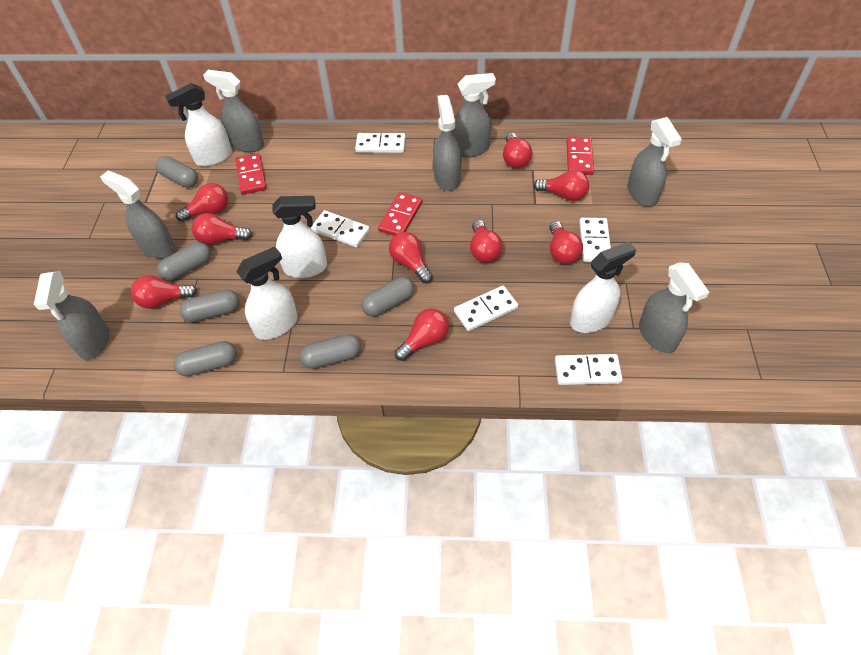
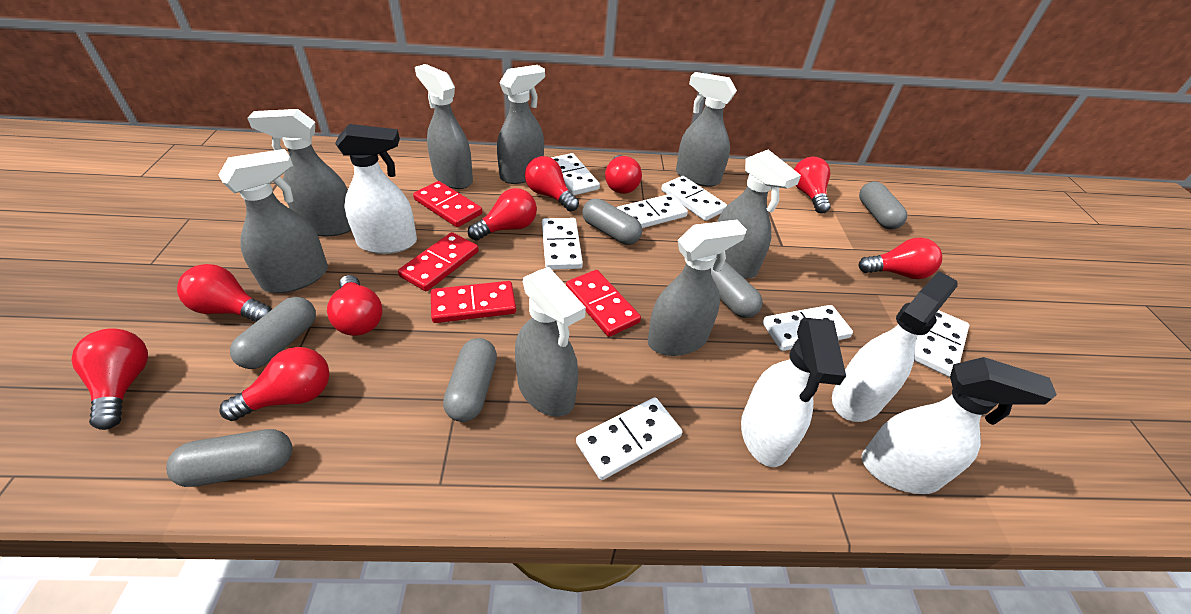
grey spray bottle: [34,271,109,360] [100,171,175,258] [203,70,264,152] [433,95,461,191] [452,73,496,157] [627,117,682,207] [639,262,709,353] = 7 -> [218,149,328,293] [247,109,351,236] [415,64,473,189] [497,65,545,184] [515,267,586,417] [648,220,747,356] [676,72,737,187] [716,150,801,278] = 8
red domino: [236,153,266,195] [378,192,422,236] [566,137,594,175] = 3 -> [398,232,479,291] [413,181,482,227] [431,281,516,323] [566,270,641,337] = 4
white domino: [311,210,370,248] [355,133,406,153] [454,286,518,331] [555,354,622,385] [579,218,611,262] = 5 -> [542,218,583,270] [551,153,600,196] [576,397,682,480] [617,194,688,228] [661,176,727,221] [763,305,853,351] [914,310,969,377] = 7

